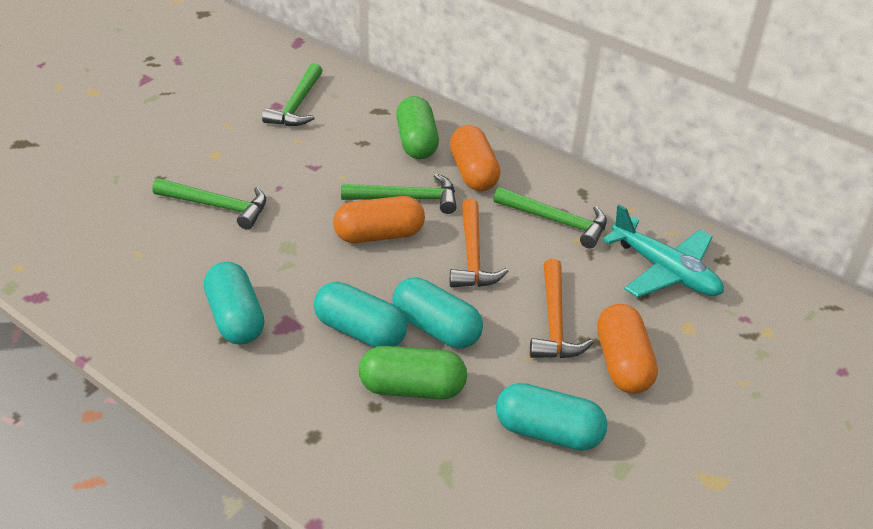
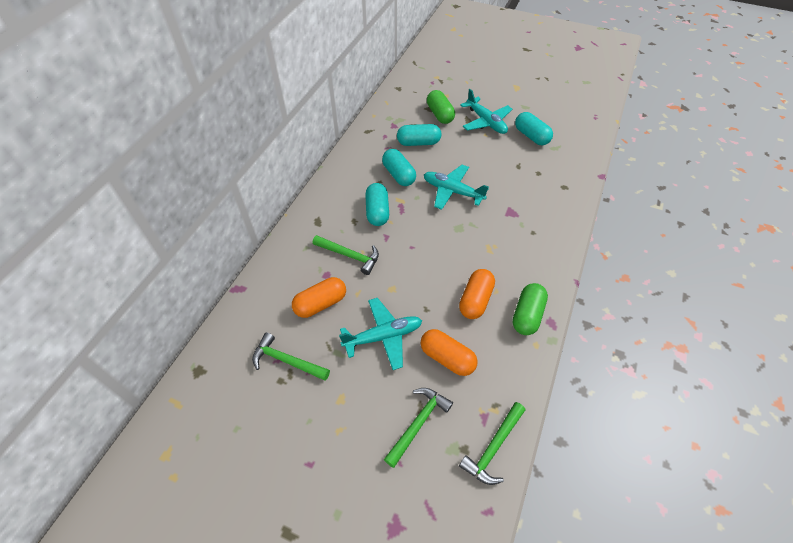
orange hammer: [450,199,509,287] [530,259,594,358] = 2 -> none = 0
turquoise plane: [602,204,724,298] = 1 -> [339,298,422,370] [424,165,489,210] [460,89,512,134] = 3

